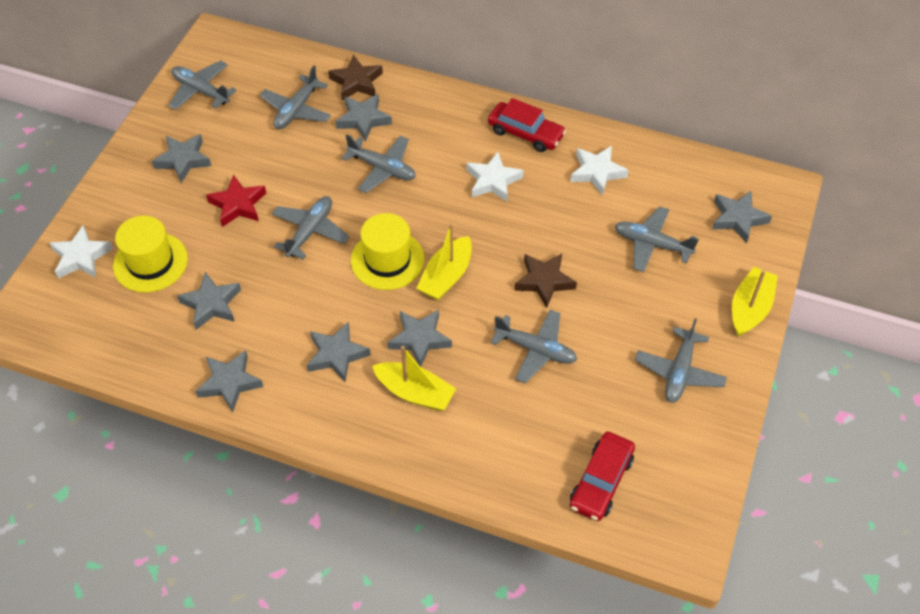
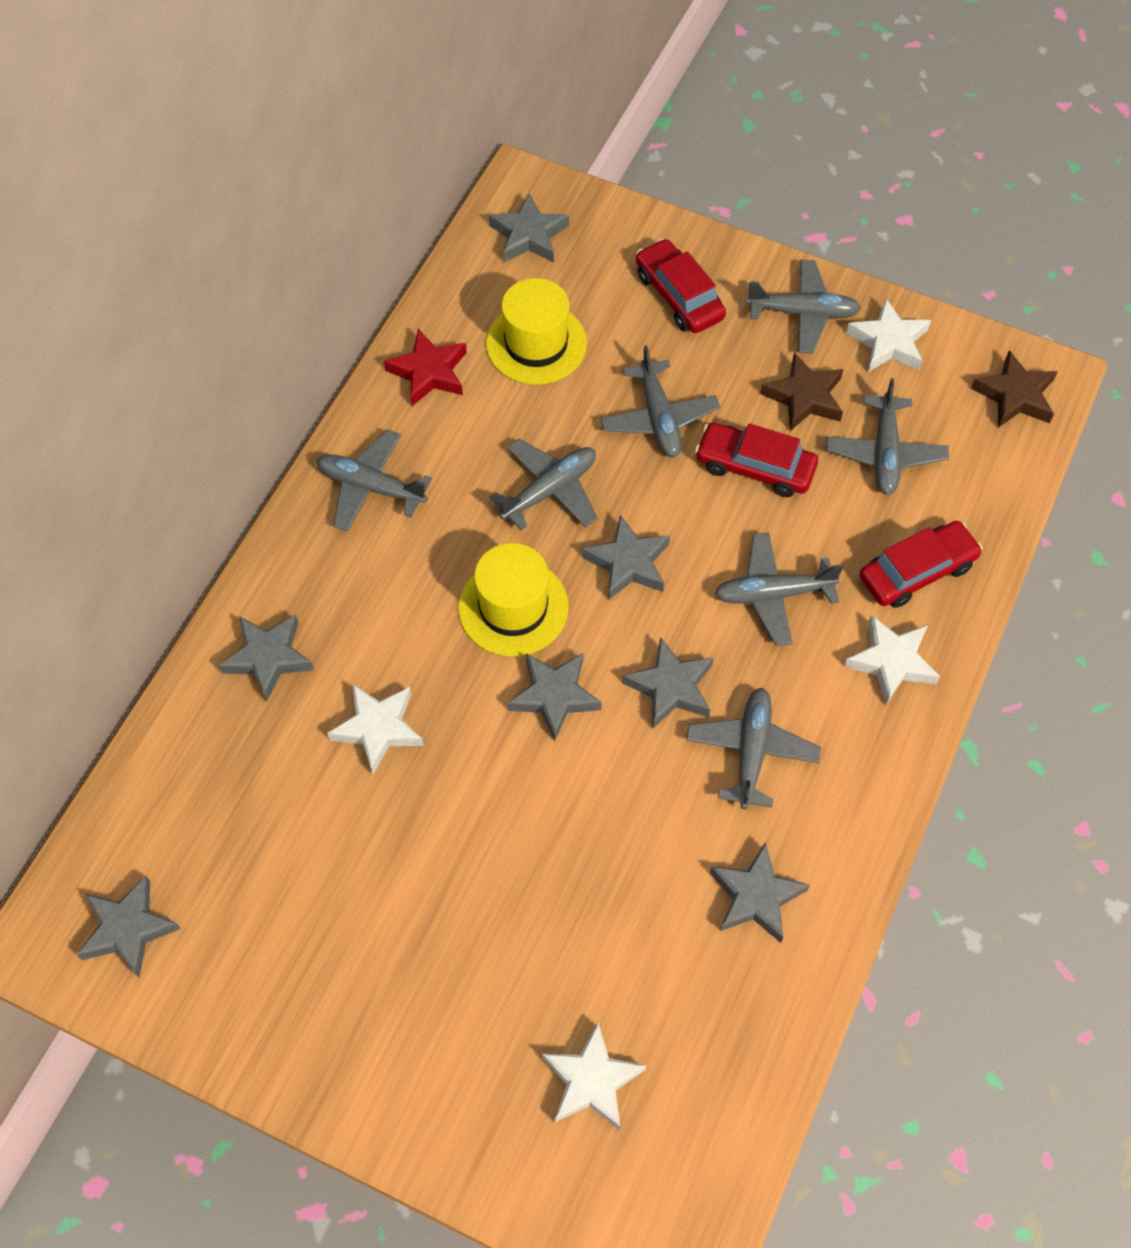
red car: [488,98,566,152] [570,432,635,521] = 2 -> [636,238,726,333] [695,422,818,497] [860,521,983,608] = 3
white star: [49,226,113,279] [466,152,524,202] [570,146,629,196] = 3 -> [327,684,424,774] [542,1023,646,1130] [844,615,940,705] [846,298,931,372] = 4
yellow boat: [372,346,456,411] [416,223,472,300] [732,267,778,336] = 3 -> none = 0

